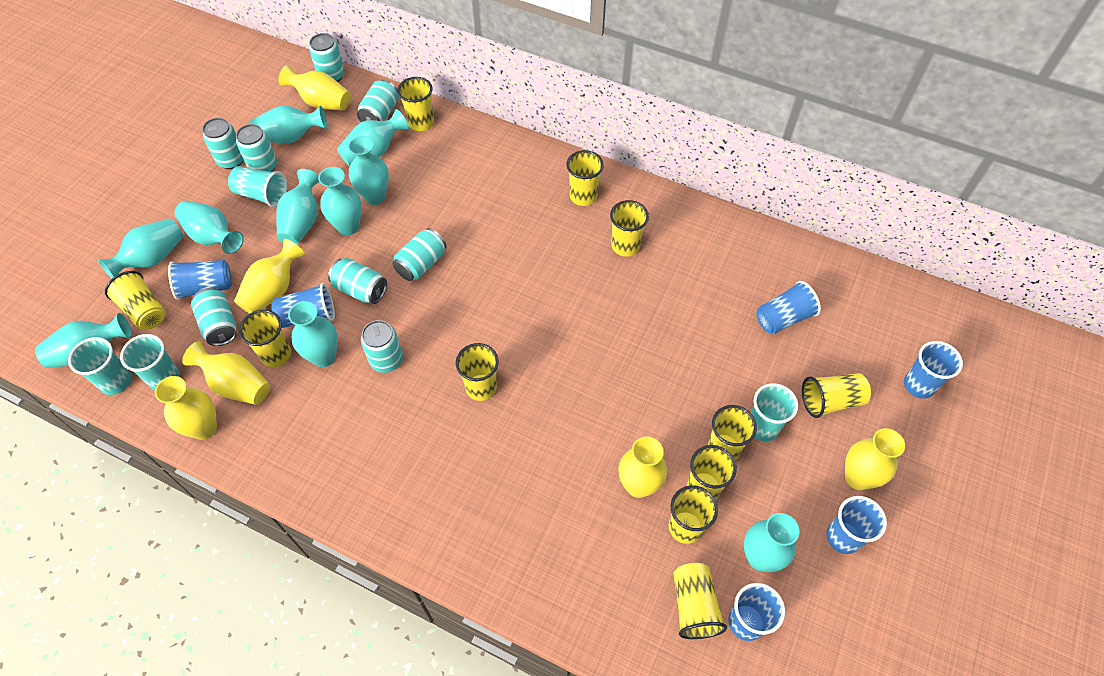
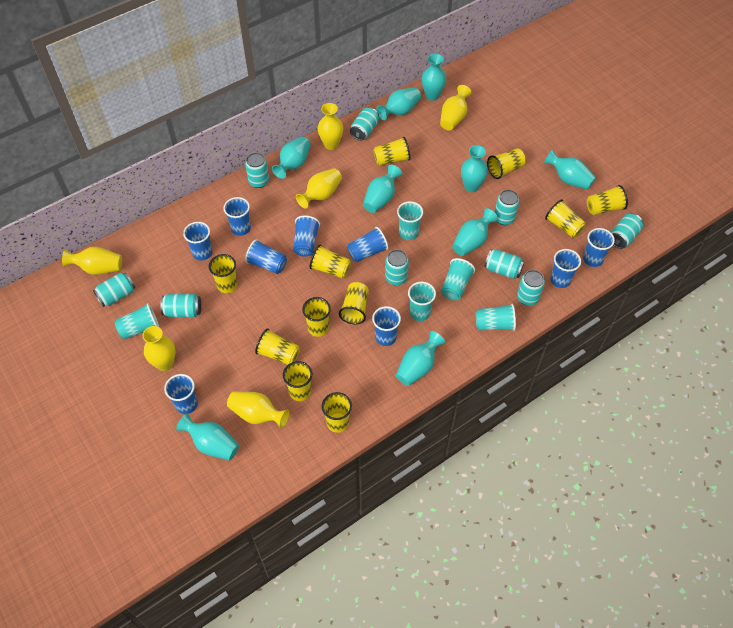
blue cup: [168,260,232,300] [271,283,335,328] [728,583,785,641] [757,281,821,334] [826,496,887,554] [904,341,963,399] = 6 -> [164,374,198,414] [183,222,212,261] [223,197,251,236] [245,239,287,274] [293,215,320,257] [347,227,388,262] [372,306,401,346] [550,249,581,288] [583,228,615,267] = 9
turquoise can: [191,288,237,346] [202,118,244,169] [236,124,277,172] [309,33,345,82] [328,258,387,304] [357,80,399,122] [361,320,403,373] [392,228,447,281] = 8 -> [93,272,135,307] [160,294,201,317] [245,153,269,188] [350,107,379,141] [385,250,409,286] [484,249,525,279] [495,190,519,225] [517,270,545,306] [611,213,643,249] = 9
turquoise cup: [68,337,131,395] [120,334,180,391] [228,166,287,207] [751,383,798,441] = 4 -> [115,303,159,340] [397,201,423,240] [408,282,436,321] [441,258,475,300] [475,303,516,331] = 5
turquoise vase: [35,313,132,368] [98,218,184,278] [174,201,243,254] [250,105,327,143] [276,169,319,245] [288,301,338,367] [318,167,362,235] [337,109,409,166] [348,136,389,205] [744,513,800,572] = 10 -> [176,413,239,461] [272,136,311,179] [363,165,402,213] [376,87,421,120] [396,331,445,386] [422,54,446,101] [452,208,498,256] [461,145,488,192] [544,150,596,190] = 9

